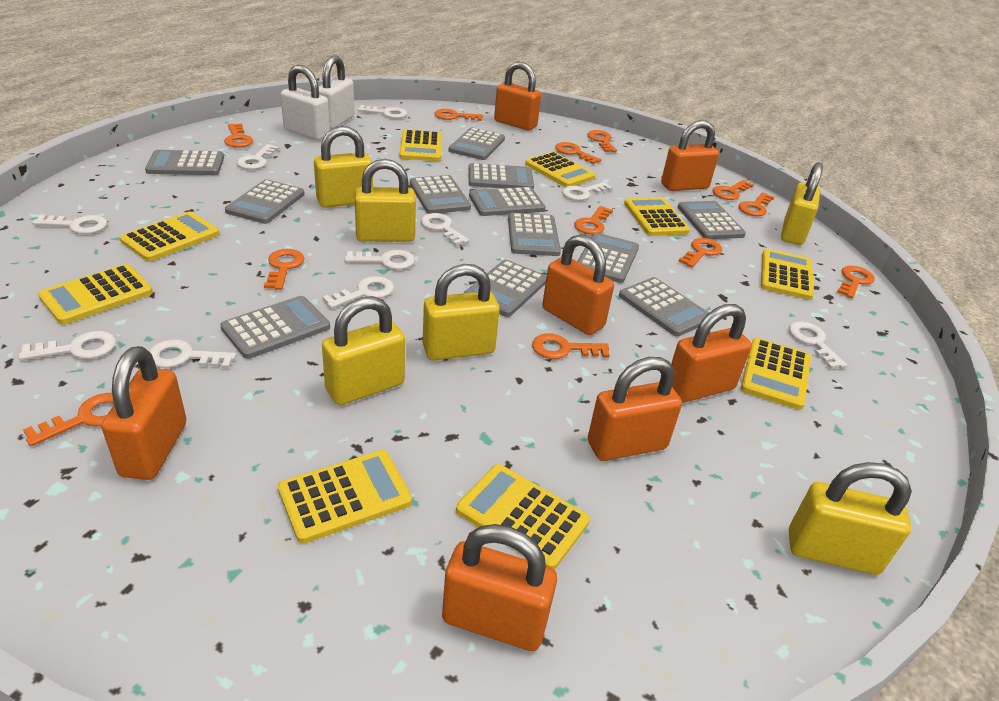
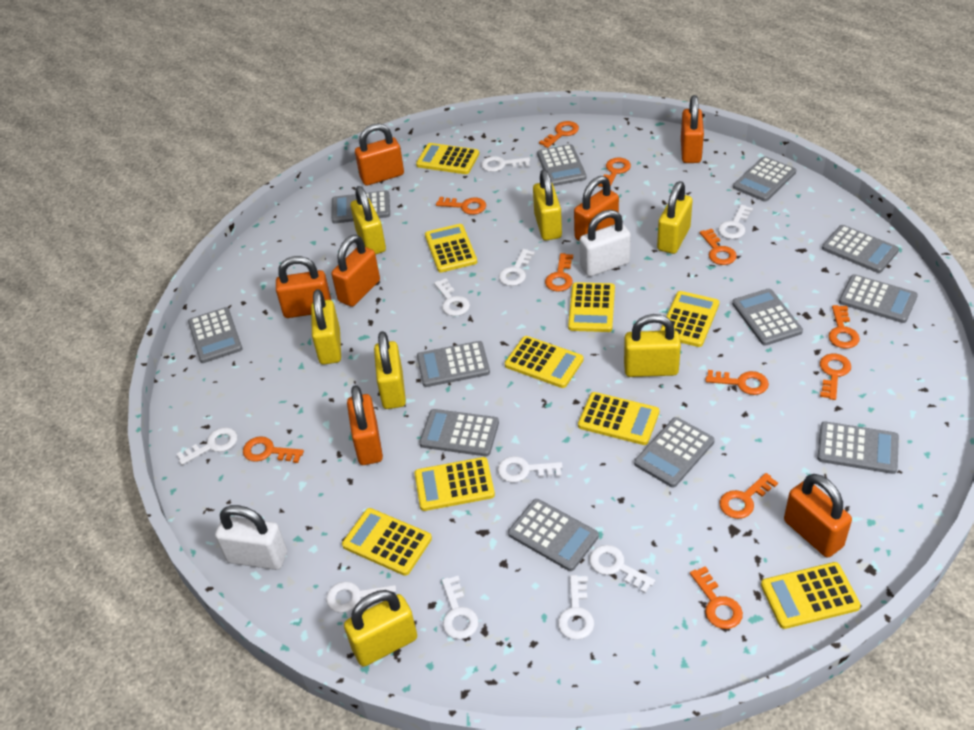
orange key: [23,393,113,446] [224,123,253,148] [264,249,304,290] [434,109,483,121] [532,333,610,359] [555,142,601,164] [574,206,613,234] [587,130,617,152] [678,238,722,267] [712,180,754,200] [738,192,774,216] [837,266,875,299] = 12 -> [243,436,304,463] [436,197,486,215] [539,121,579,148] [545,253,573,292] [598,157,631,187] [690,566,743,629] [700,229,737,265] [705,370,769,395] [720,473,778,519] [820,354,851,400] [829,305,860,349] = 11
yellow padlock: [314,126,373,208] [322,296,405,405] [355,159,416,242] [423,264,500,361] [781,162,823,245] [789,462,912,575] = 6 -> [311,289,341,365] [344,590,417,667] [351,186,386,255] [374,331,406,409] [533,170,562,240] [624,314,681,377] [657,181,693,254] = 7

